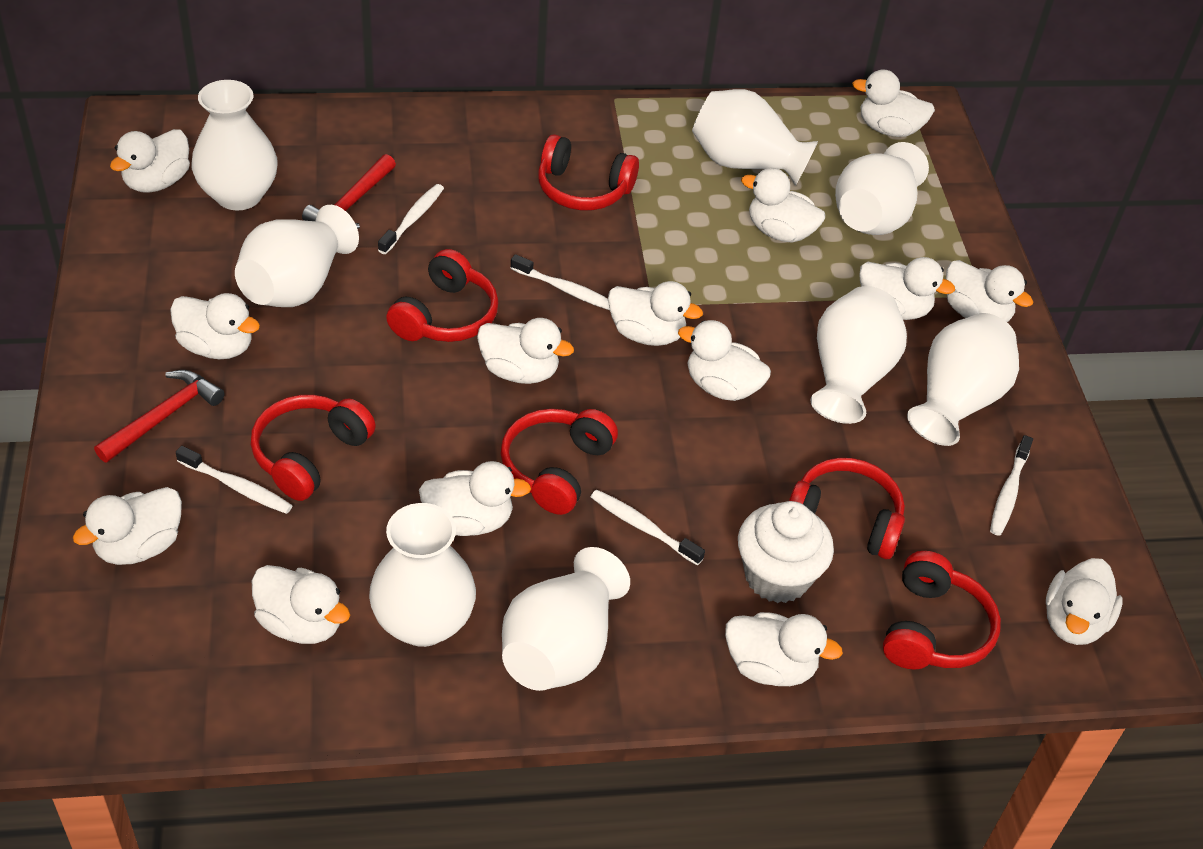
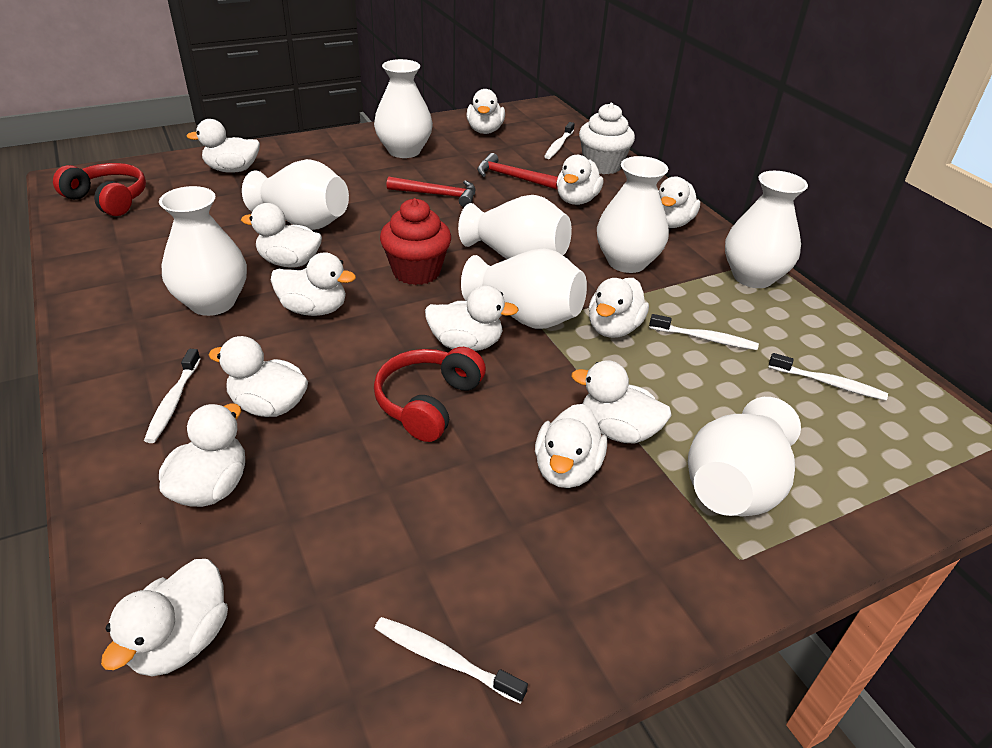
red cupcake: none = 0 -> [380,198,451,285] = 1
red headphones: [251,395,376,501] [386,249,499,342] [501,409,618,515] [538,135,639,210] [789,458,905,559] [883,551,1001,669] = 6 -> [53,163,146,216] [374,347,486,442] = 2
white duck: [73,487,182,565] [110,129,190,193] [170,293,260,359] [252,565,350,644] [419,461,531,536] [477,318,574,384] [608,281,703,346] [678,320,771,401] [725,612,843,686] [741,168,825,243] [852,69,935,137] [859,257,955,320] [946,260,1033,322] [1046,558,1123,645] = 14 -> [101,559,228,676] [159,404,245,507] [187,119,260,173] [209,336,308,417] [241,203,322,268] [271,252,356,316] [425,285,519,351] [466,89,505,134] [535,404,607,488] [557,155,603,205] [571,360,672,444] [589,278,649,338] [658,177,700,228] = 13

